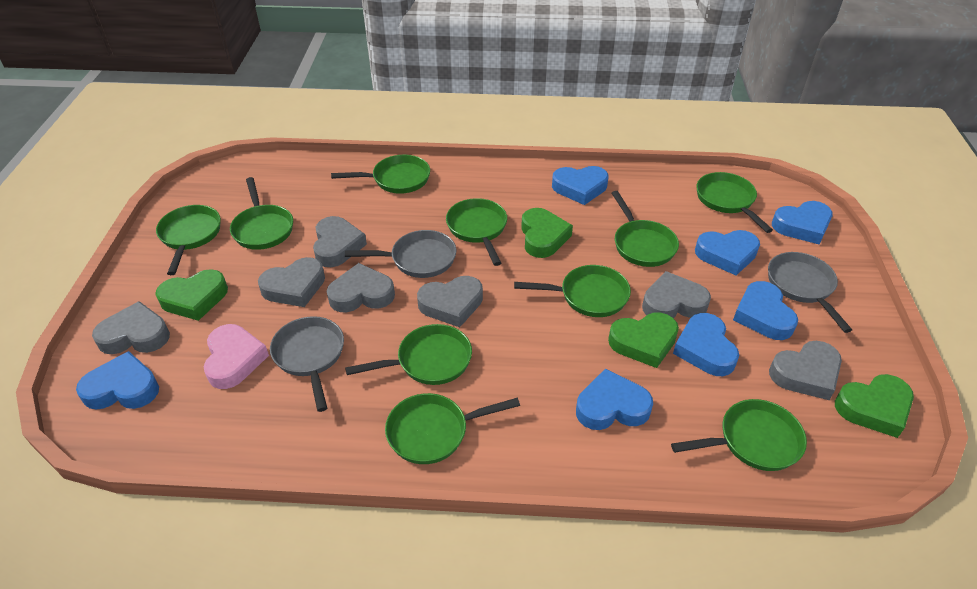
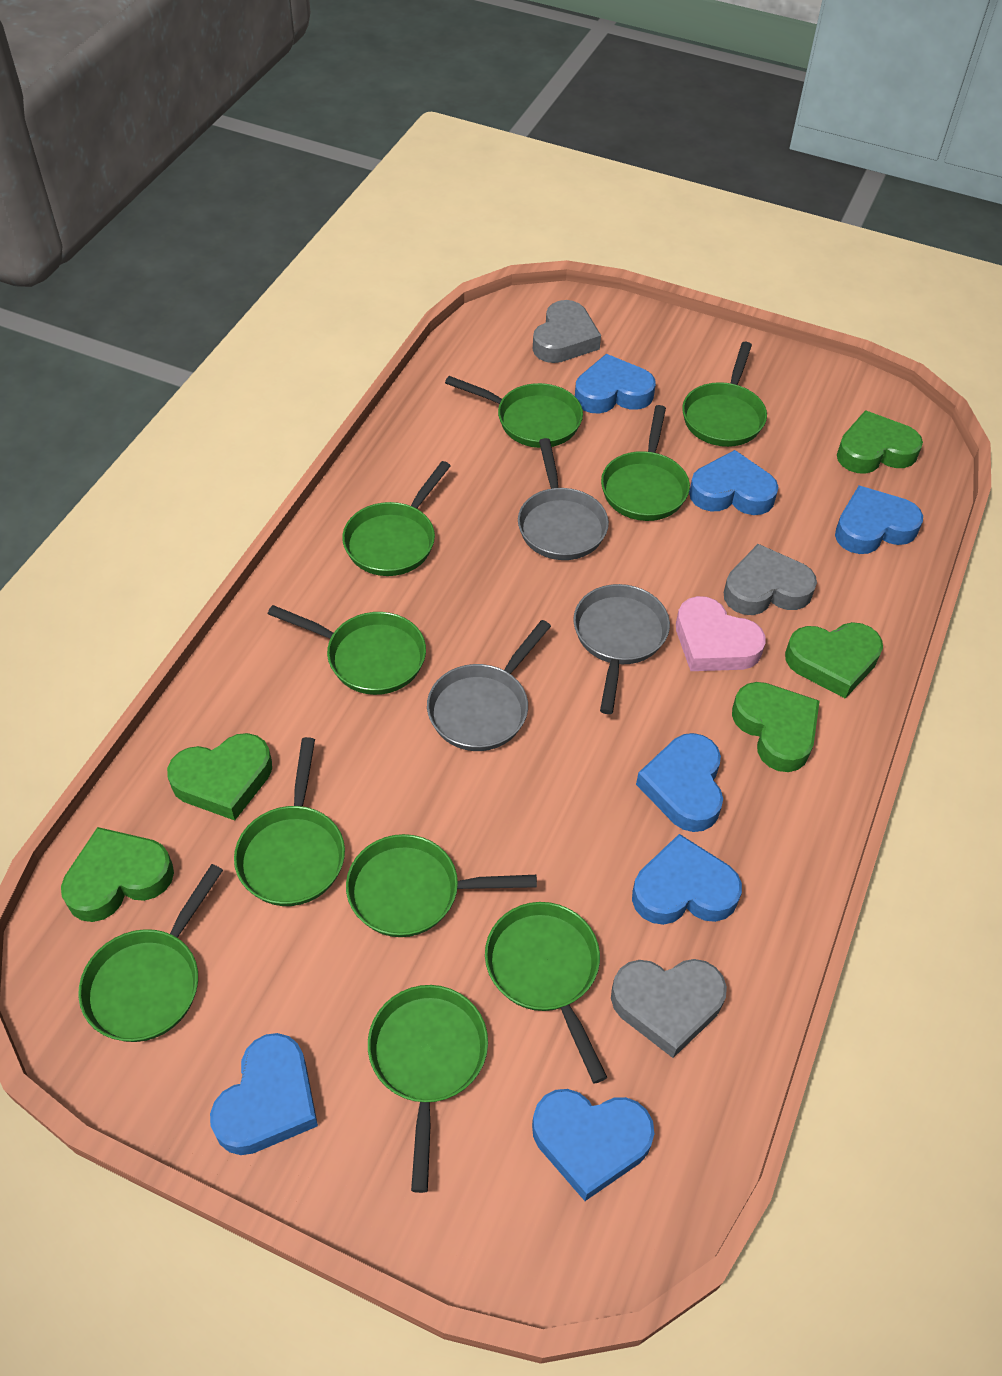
green heart: [155,269,228,321] [521,208,573,258] [608,312,679,368] [835,374,914,438] = 4 -> [61,827,174,922] [167,733,272,821] [732,682,820,772] [785,622,883,699] [837,410,923,474] = 5
grey heart: [92,301,170,354] [258,257,325,307] [313,216,367,267] [327,263,395,312] [417,276,483,327] [642,271,711,318] [769,341,842,400] = 7 -> [533,300,601,363] [611,959,727,1058] [724,544,817,615] = 3

